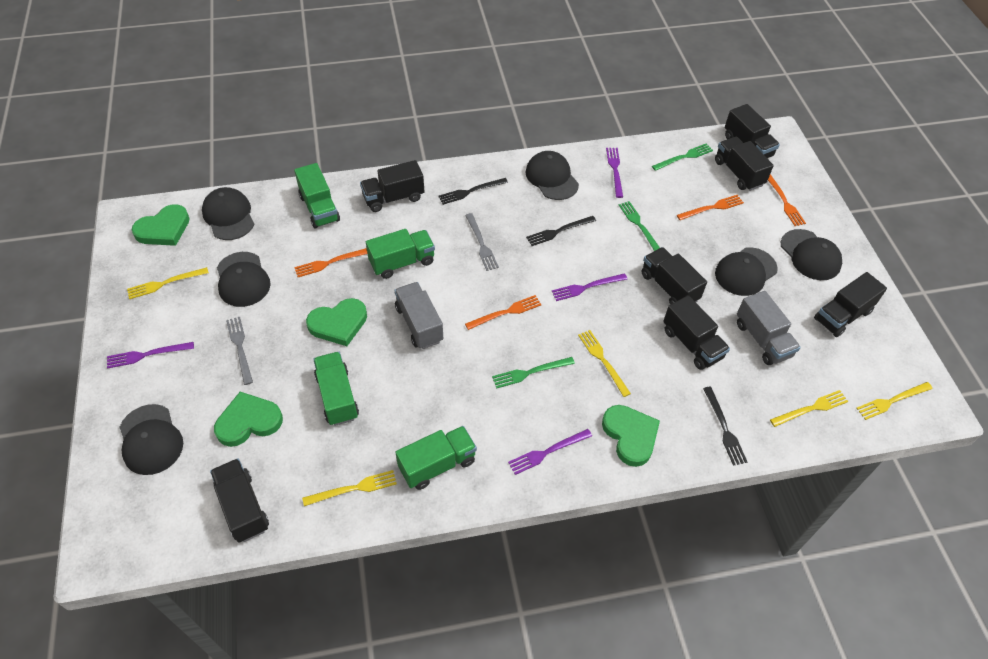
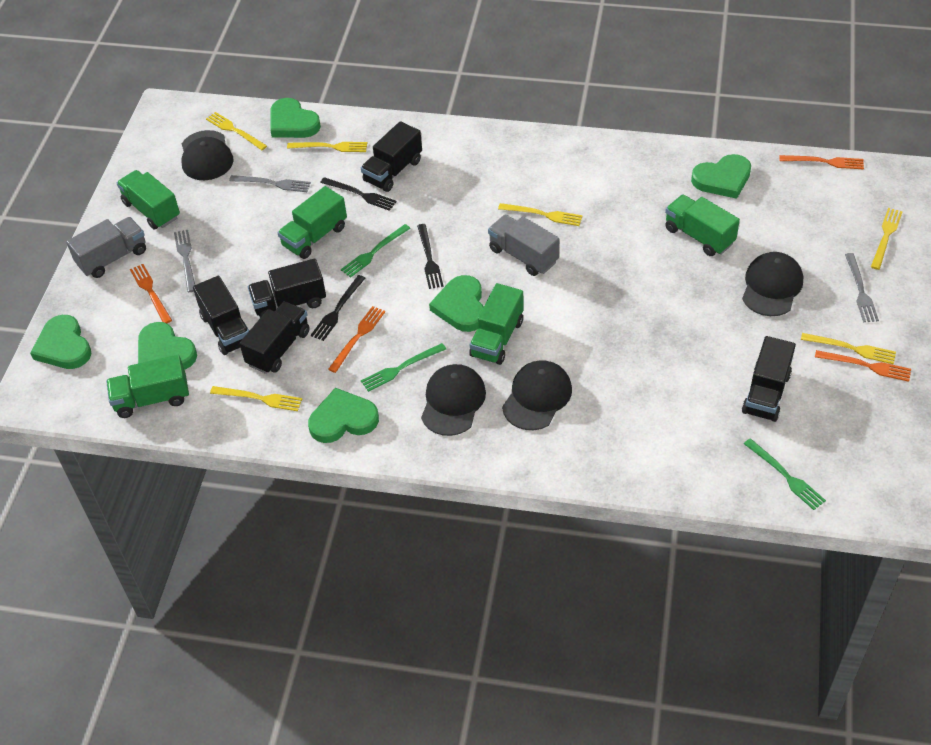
black cap: [119,404,183,475] [202,187,254,240] [217,252,271,307] [526,151,579,200] [715,247,778,296] [781,229,842,280] = 6 -> [182,130,233,180] [421,364,486,436] [502,360,572,430] [742,252,803,316] = 4
black truck: [210,458,269,543] [360,160,424,212] [641,247,707,305] [663,295,730,370] [715,137,774,191] [725,104,780,158] [814,272,887,337] = 7 -> [193,276,249,355] [240,301,310,374] [248,259,326,318] [361,121,422,192] [742,336,796,422] = 5
green heart: [132,205,190,246] [214,392,283,447] [306,298,367,346] [602,405,660,467] = 4 -> [30,315,92,369] [138,322,197,370] [270,98,321,138] [308,388,379,443] [429,275,484,332] [691,154,751,199] = 6
green truck: [294,163,340,228] [313,352,359,426] [366,229,435,279] [395,426,477,490] = 4 -> [106,355,189,418] [117,170,180,230] [278,186,347,259] [469,283,524,365] [665,194,740,256] = 5
grey fork: [226,317,253,385] [465,213,499,271] = 2 -> [174,230,195,292] [229,175,311,192] [845,253,879,322] = 3
purple fork: [107,342,194,369] [508,429,592,475] [552,273,627,301] [606,148,623,198] = 4 -> none = 0
yellow fork: [127,267,209,299] [302,470,397,506] [578,330,631,397] [770,390,849,427] [856,382,933,420] = 5 -> [206,112,267,150] [210,386,302,411] [287,142,367,152] [498,203,583,226] [801,333,896,364] [871,208,903,270] = 6

